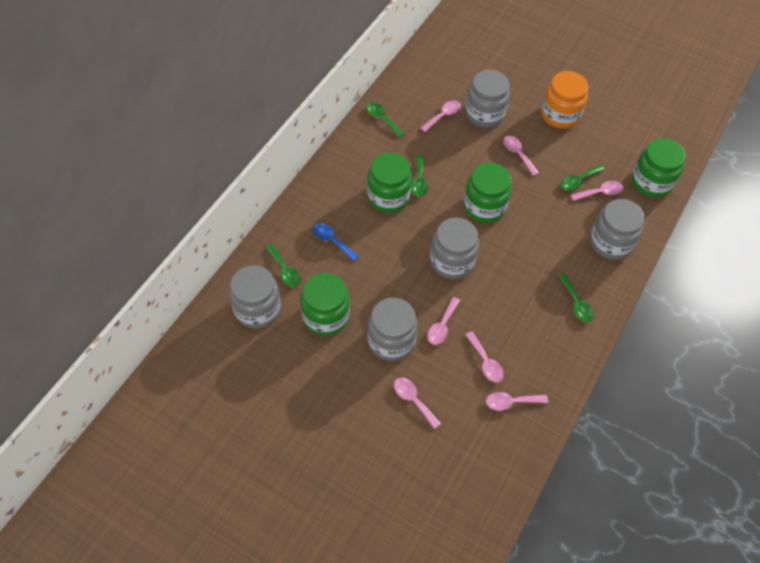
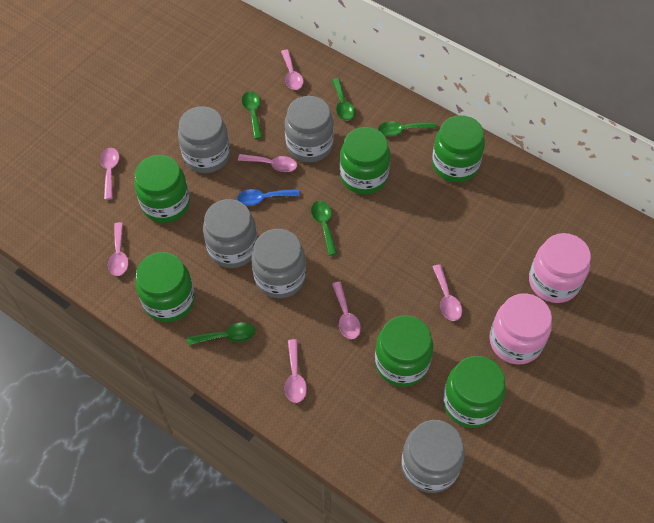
green jar: [300,273,350,336] [367,153,412,213] [464,163,512,223] [632,138,686,198] = 4 -> [134,155,190,223] [135,252,195,322] [340,127,390,194] [375,315,433,387] [432,115,485,183] [443,356,506,428] = 6
orange jar: [541,71,588,129] = 1 -> none = 0
pink jar: none = 0 -> [489,293,552,365] [529,233,591,303] = 2

